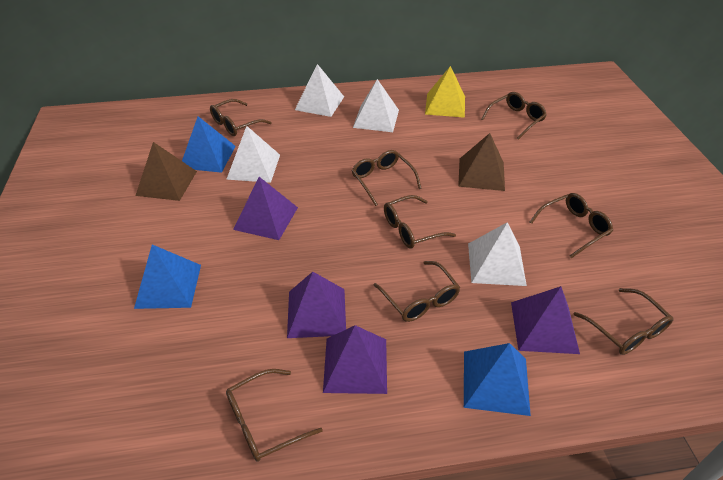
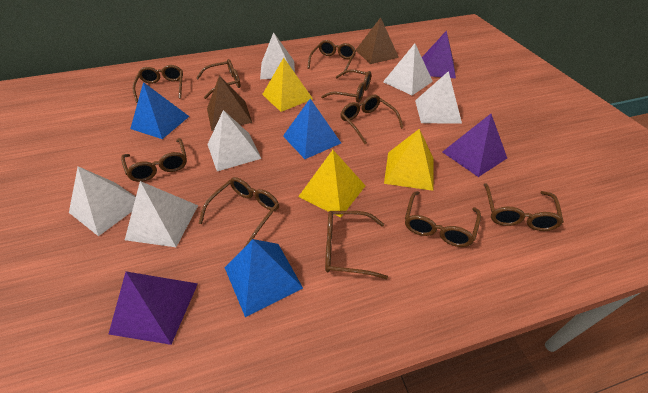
brown glasses: [210,99,271,136] [226,369,323,462] [352,150,422,206] [373,261,460,322] [384,195,456,249] [481,92,547,140] [530,193,613,258] [573,288,673,355] = 8 -> [121,138,187,182] [132,65,183,103] [196,59,241,99] [198,177,279,246] [308,40,356,75] [321,70,371,103] [325,211,388,279] [340,95,404,144] [405,191,481,247] [484,183,564,231] = 10
purple pyramid: [233,177,298,240] [287,272,346,338] [323,325,387,394] [511,286,580,354] = 4 -> [109,271,198,345] [422,30,456,78] [442,114,507,177] = 3
white pyramid: [226,126,280,183] [295,64,344,117] [353,79,399,132] [468,222,527,286] = 4 -> [69,166,136,236] [125,181,198,247] [207,110,262,171] [260,32,295,79] [383,44,433,95] [415,71,462,124] = 6
yellow pyramid: [425,66,465,118] = 1 -> [262,58,313,112] [298,150,366,218] [384,129,434,191] = 3

